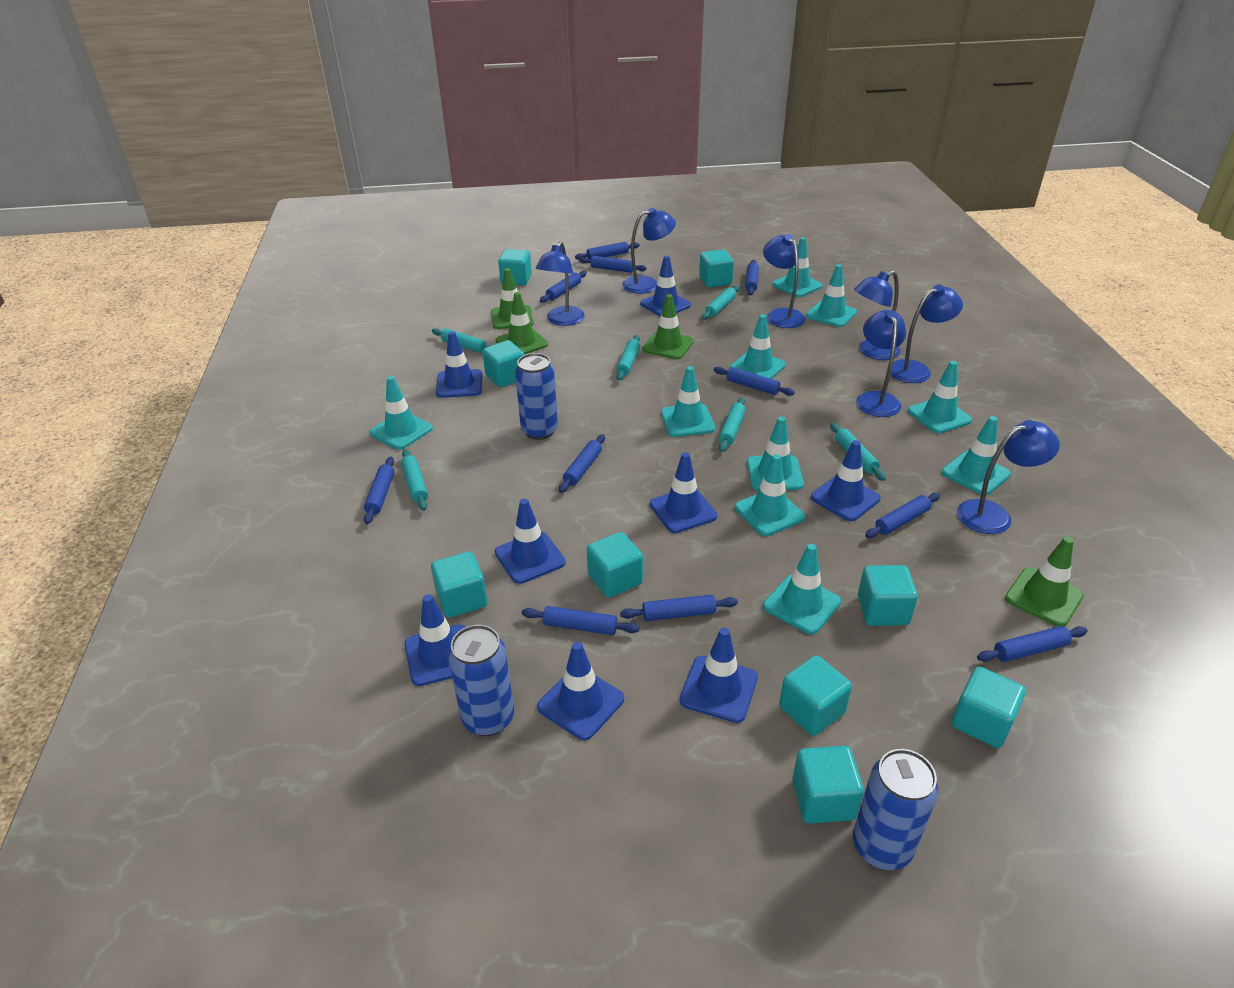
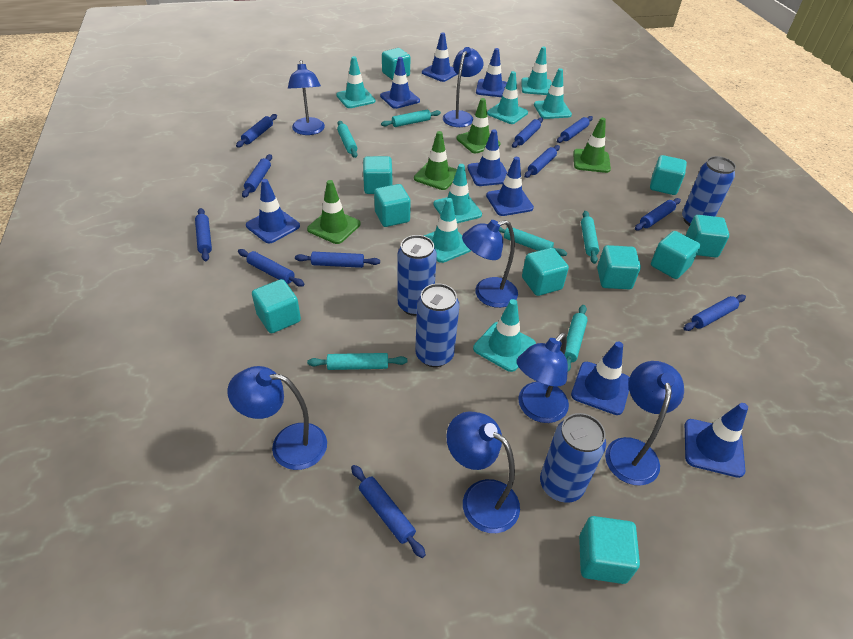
blue can: [448,625,514,736] [515,353,558,440] [853,749,938,870] = 3 -> [397,235,437,316] [415,284,459,367] [540,413,606,503] [682,156,736,226] = 4
turquoise cube: [431,551,487,618] [482,340,525,388] [498,249,532,286] [587,532,643,598] [699,249,734,287] [779,655,852,736] [793,746,864,824] [858,565,918,626] [952,667,1026,748] = 9 -> [252,279,301,333] [363,156,392,194] [374,184,411,227] [382,48,410,80] [522,248,569,296] [579,516,640,584] [597,245,641,289] [650,155,687,195] [651,231,700,279] [686,215,729,257] = 10
turquoise traffic cone: [369,376,433,450] [661,366,715,437] [730,314,786,379] [735,454,805,536] [747,416,804,490] [763,544,841,634] [772,237,822,297] [806,264,857,327] [908,361,972,434] [942,416,1011,495] = 10 -> [336,56,376,108] [424,198,471,263] [433,164,482,223] [473,299,536,372] [487,71,528,124] [521,47,552,95] [534,68,572,119] = 7

